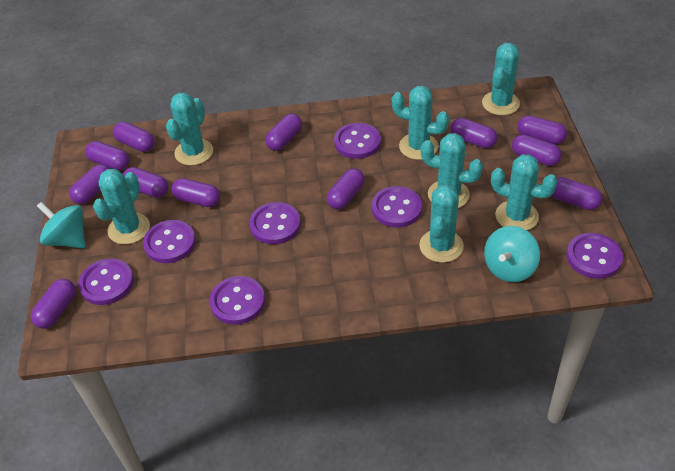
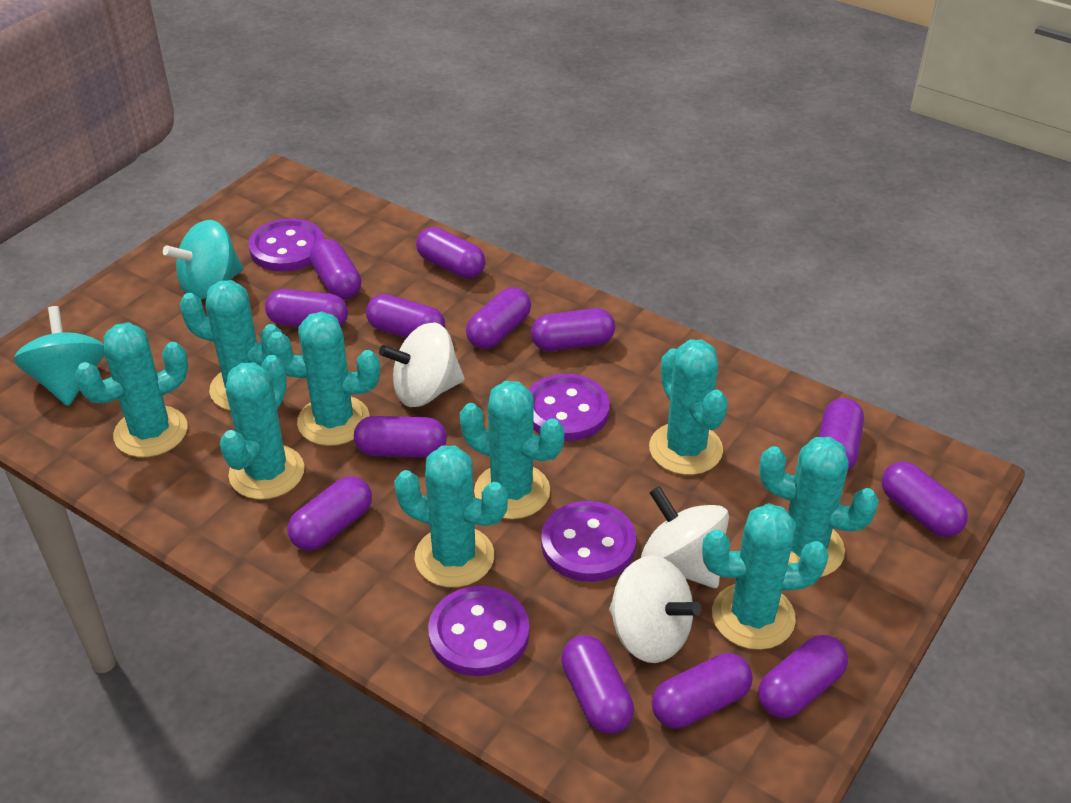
purple button: [78,258,134,305] [143,220,196,263] [210,276,265,325] [249,202,301,244] [334,123,381,159] [372,186,422,228] [567,233,623,279] = 7 -> [248,218,324,272] [428,586,529,676] [529,374,610,441] [541,501,636,582] = 4
purple capsule: [31,279,76,329] [69,164,110,204] [85,141,130,171] [113,122,155,152] [123,167,168,198] [171,178,220,207] [265,114,302,151] [327,168,365,209] [450,118,498,148] [512,134,562,166] [517,116,567,144] [551,177,602,210] = 12 -> [265,289,348,327] [288,476,372,551] [310,239,361,300] [354,416,447,458] [366,294,445,338] [416,227,486,279] [466,287,531,349] [531,308,615,351] [561,635,634,734] [652,653,753,729] [758,635,848,718] [819,398,864,471] [882,461,968,537] = 13
turquoise cactus: [93,169,150,244] [166,92,213,165] [392,86,449,160] [419,184,464,263] [421,133,483,208] [482,43,520,115] [491,154,557,231] = 7 -> [75,322,188,457] [180,280,282,411] [220,355,304,500] [267,312,380,446] [394,446,508,588] [460,381,564,519] [649,340,728,475] [702,503,829,650] [759,437,879,577] = 9
white spinning top: none = 0 -> [379,322,465,407] [609,555,701,663] [641,486,729,588] = 3

